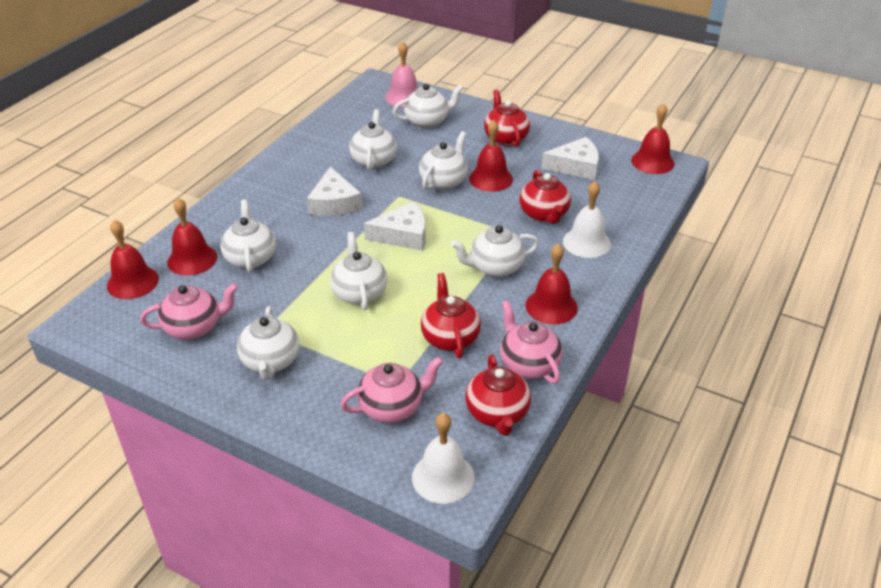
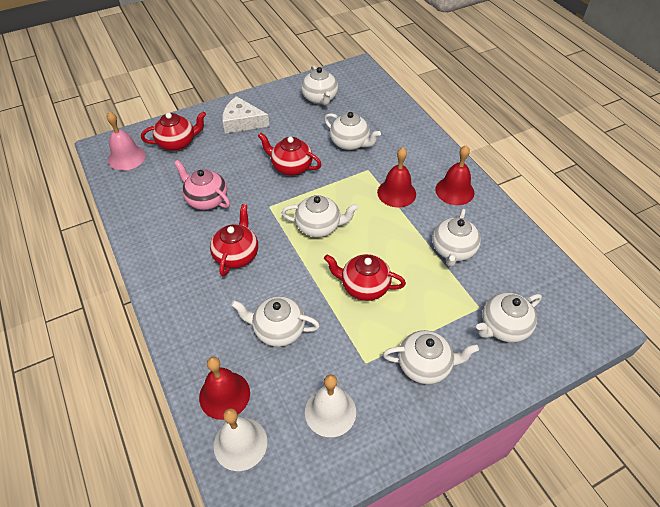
pink teapot: [140,283,239,340] [341,357,443,423] [500,300,562,384] = 3 -> [174,160,230,210] = 1
red bell: [107,220,159,299] [167,198,217,276] [469,120,513,192] [526,243,578,325] [631,103,675,174] = 5 -> [199,357,250,420] [377,147,416,208] [435,145,474,205] = 3
white cheese: [307,167,362,216] [364,201,426,251] [541,137,599,180] = 3 -> [222,96,269,134] = 1

